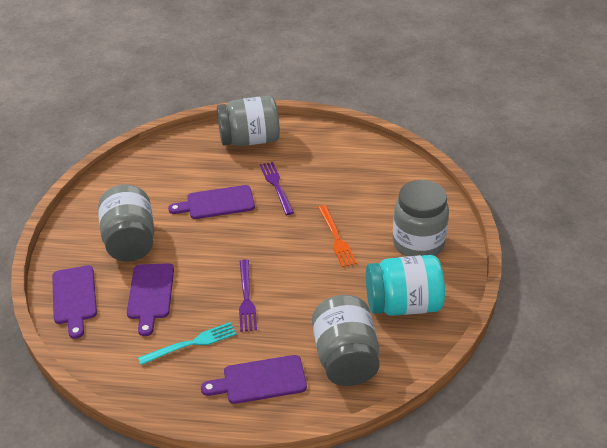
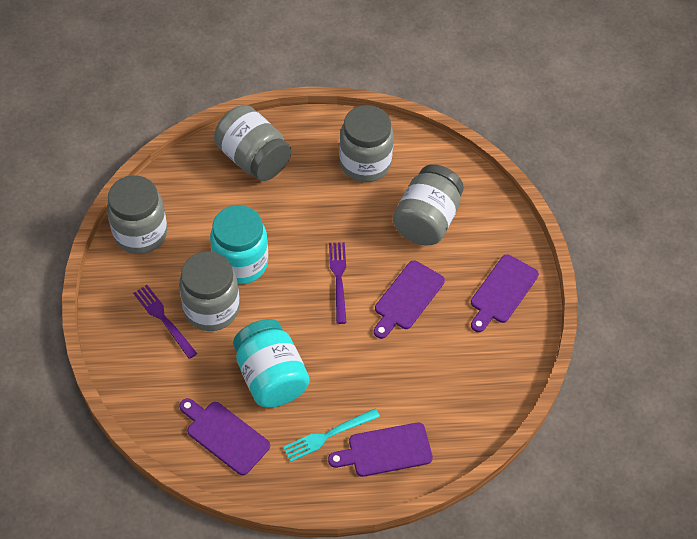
grey jar: [98,185,155,261] [217,96,280,146] [312,295,380,386] [393,180,449,256] = 4 -> [107,175,167,254] [179,251,240,331] [214,105,292,181] [339,105,394,182] [393,164,464,246] = 5
orange fork: [318,205,357,267] = 1 -> none = 0
turquoise jar: [366,255,445,316] = 1 -> [210,205,268,284] [233,319,310,408] = 2

